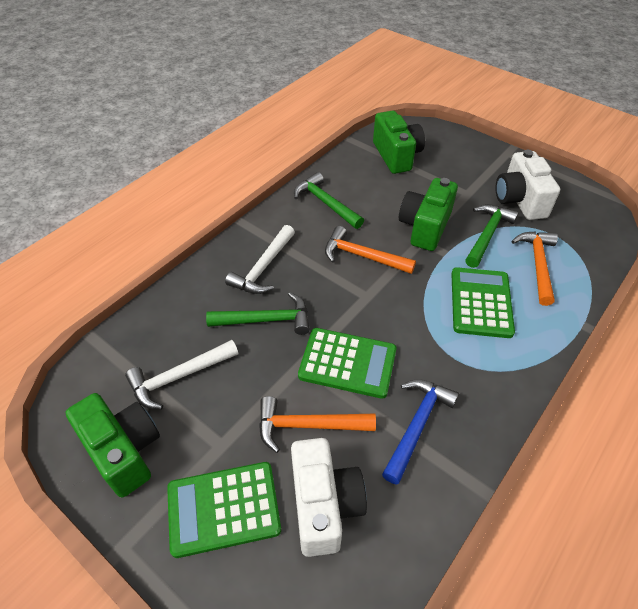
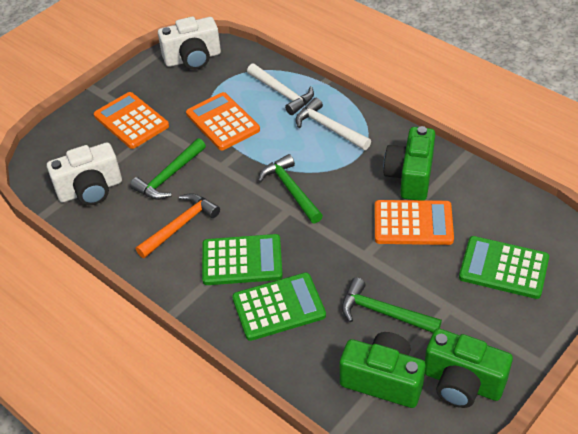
blue hammer: [382,379,459,485] = 1 -> none = 0
orange calculator: none = 0 -> [94,92,169,149] [186,92,260,150] [375,200,454,245] = 3
orange hammer: [259,396,376,453] [325,226,416,274] [512,231,558,306] = 3 -> [136,193,220,258] = 1

